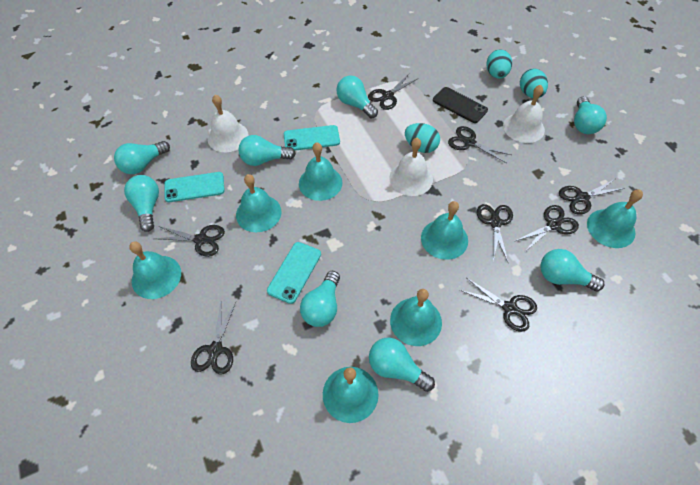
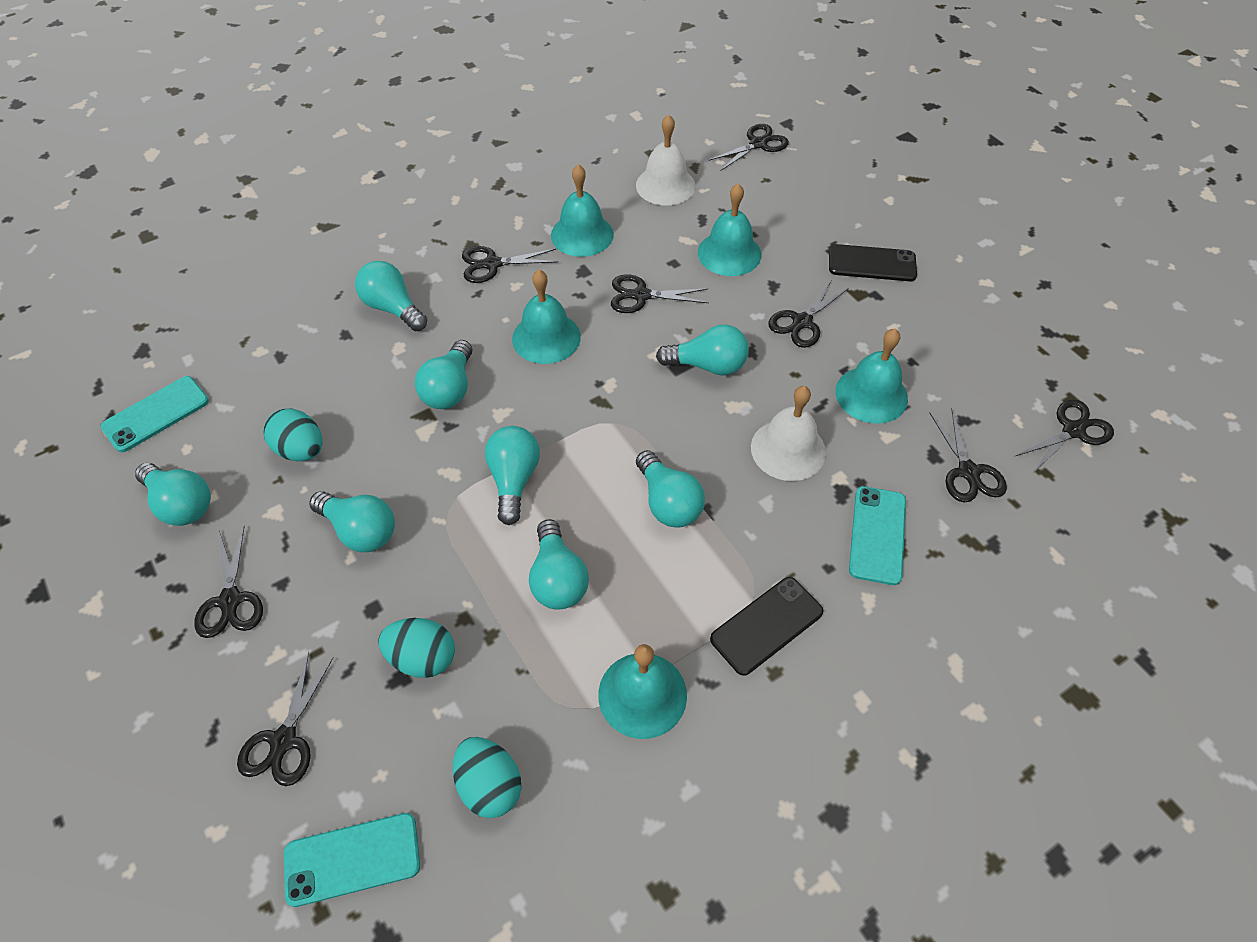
black phone: [433,87,488,123] = 1 -> [710,577,823,676] [829,244,917,281] = 2
turquoise bell: [129,241,181,299] [236,174,281,232] [299,142,343,201] [323,367,379,423] [390,289,442,346] [421,201,468,260] [587,190,643,248] = 7 -> [512,270,581,364] [551,164,614,257] [598,644,687,739] [698,183,761,276] [836,329,908,424] = 5
white bell: [207,95,249,152] [389,138,433,196] [503,85,545,143] = 3 -> [636,115,696,206] [751,386,826,481] = 2

